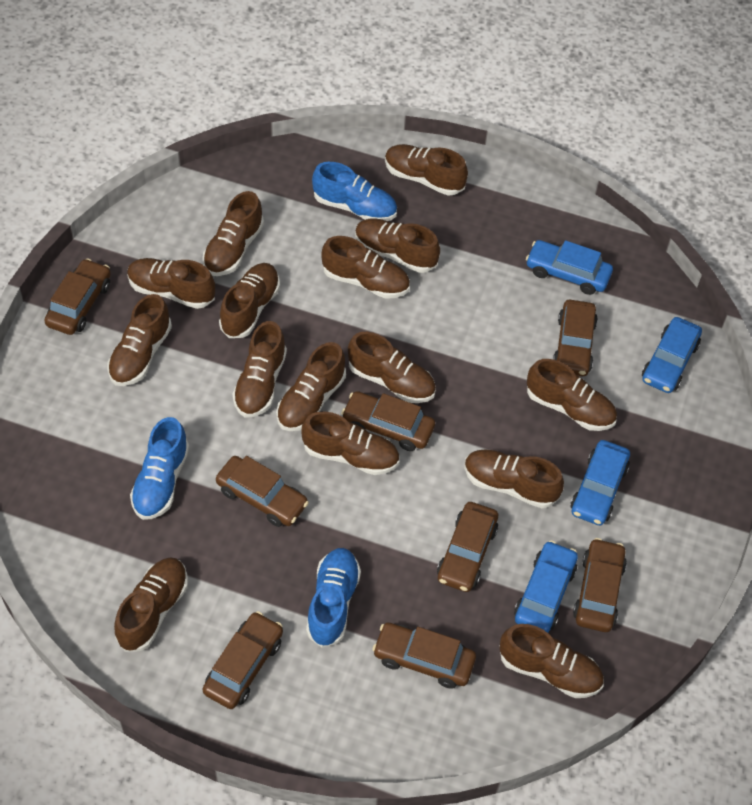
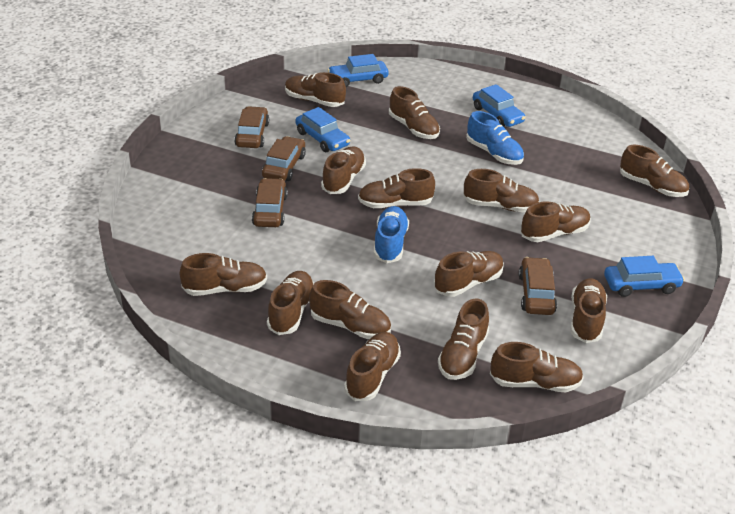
blue shoe: [130,417,189,520] [306,548,361,648] [312,162,397,221] = 3 -> [374,206,409,263] [466,111,524,165] = 2
brown car: [44,258,111,335] [203,611,283,709] [216,456,309,527] [341,391,435,451] [372,623,476,689] [437,502,498,592] [553,300,598,376] [573,538,627,632] = 8 -> [234,106,269,148] [252,178,288,227] [262,136,306,181] [519,257,557,315] = 4

